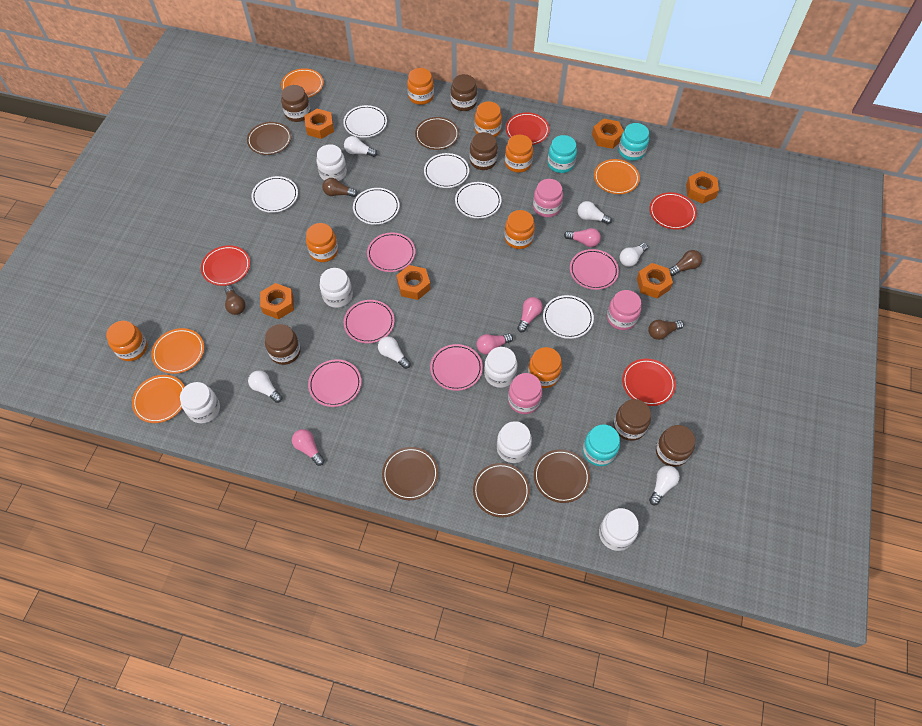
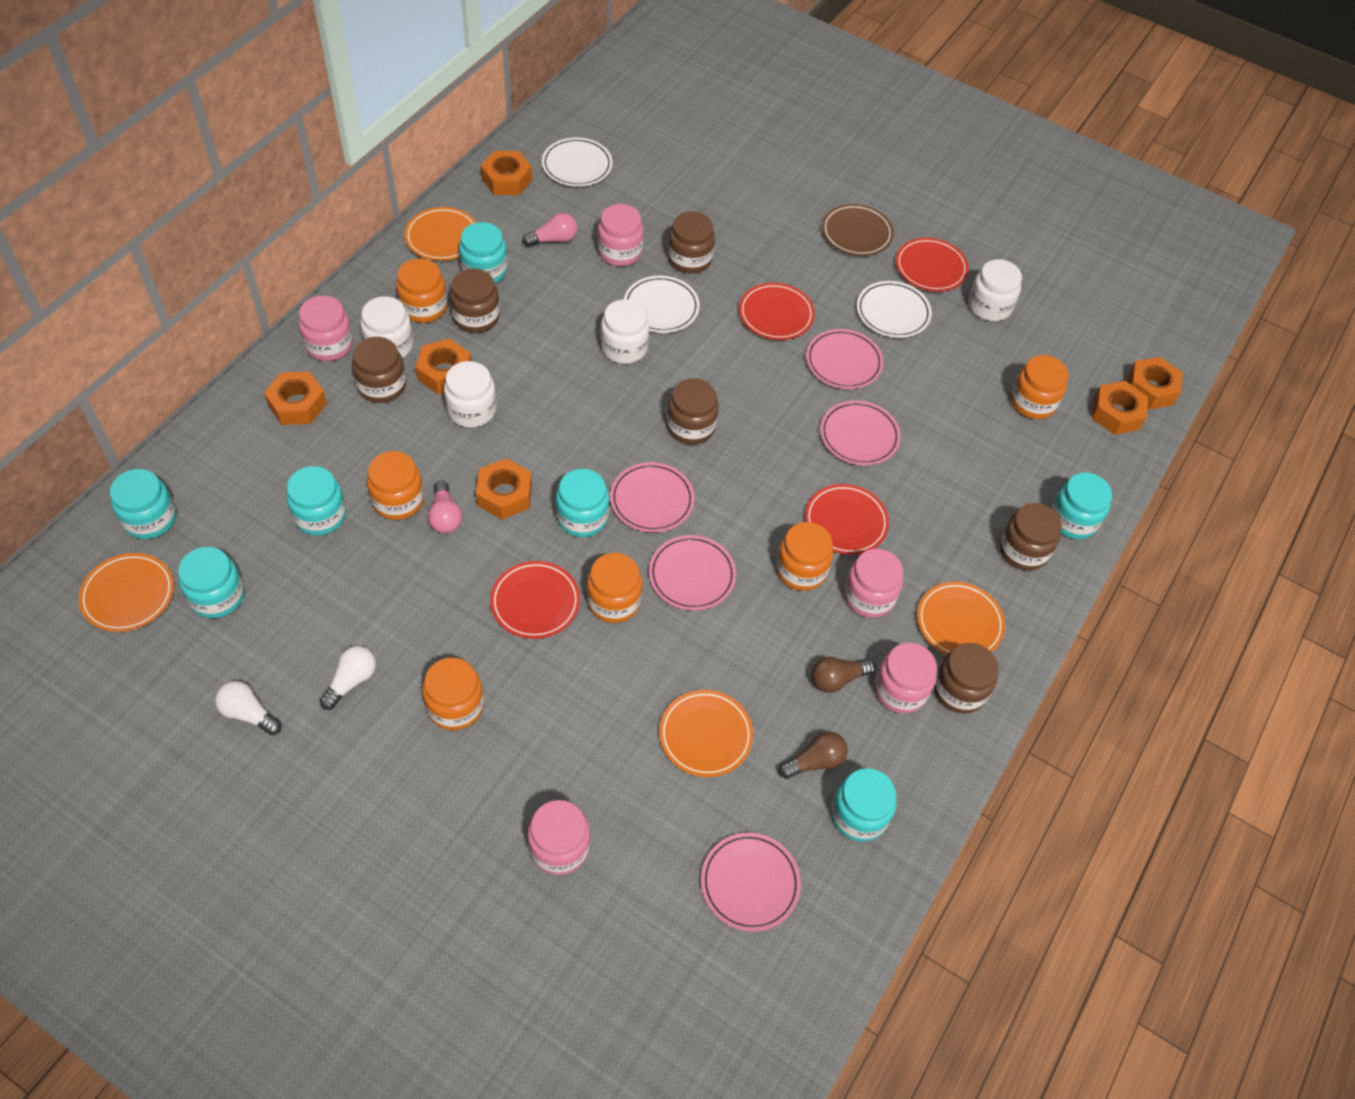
brown light bulb: [224,285,246,315] [322,178,358,197] [648,320,684,340] [669,250,702,276] = 4 -> [779,731,848,779] [812,657,876,693] = 2
brown plate: [247,122,291,155] [382,447,438,500] [415,117,459,150] [473,463,530,518] [534,449,590,503] = 5 -> [822,204,894,256] = 1
orange jar: [106,321,147,361] [306,223,338,262] [407,68,434,105] [475,101,502,137] [504,210,535,249] [505,135,533,173] [528,347,562,388] = 7 -> [367,451,424,520] [396,259,447,323] [422,658,484,730] [587,553,642,623] [776,522,833,591] [1011,355,1069,419] = 6
pink jar: [508,373,542,414] [533,179,563,217] [607,290,641,330] = 3 -> [299,296,353,361] [528,800,590,875] [597,204,644,266] [844,549,903,618] [874,643,937,713] = 5
pink light bulb: [292,429,325,466] [477,334,513,355] [517,297,543,332] [564,228,601,247] = 4 -> [428,481,462,534] [522,213,577,247] = 2
turquoise jar: [548,135,577,173] [583,424,620,466] [619,123,649,161] = 3 -> [110,469,176,539] [178,547,245,618] [286,466,346,536] [459,222,507,283] [556,469,609,537] [831,768,897,842] [1051,473,1112,539] = 7
white jar: [180,382,220,423] [316,144,347,181] [320,268,353,308] [484,347,517,388] [497,421,532,463] [599,508,639,551] = 6 -> [360,296,414,358] [444,361,497,428] [601,299,649,364] [968,259,1022,321] = 4
white light bulb: [248,370,282,403] [344,136,377,157] [378,336,411,369] [578,201,612,224] [620,243,648,267] [649,466,680,505] = 6 -> [215,681,281,735] [319,646,376,710] = 2
white plate: [251,176,298,213] [343,105,387,138] [353,188,400,225] [424,153,469,188] [455,182,501,218] [543,295,594,339] = 6 -> [542,137,613,187] [624,276,700,333] [857,281,932,338] = 3

